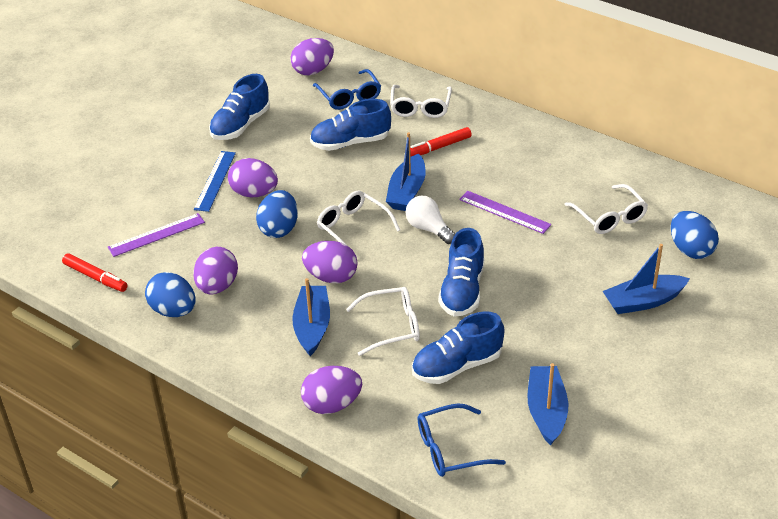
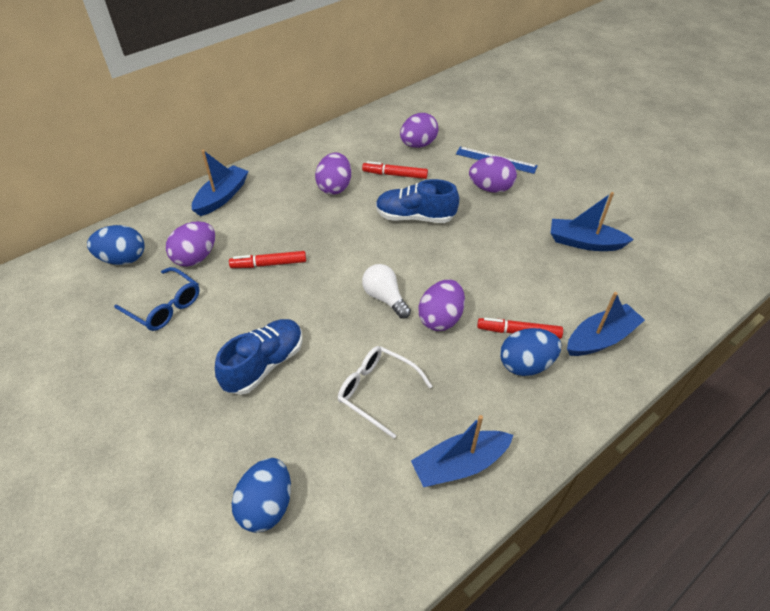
blue glasses: [313,69,381,110] [417,403,506,477] = 2 -> [114,267,200,331] = 1
blue shoe: [209,74,270,140] [310,99,391,151] [412,311,505,384] [438,228,484,317] = 4 -> [215,319,303,395] [376,179,459,223] = 2
purple ruler: [108,213,205,257] [459,191,551,234] = 2 -> none = 0
red marker: [62,253,128,292] [410,127,472,156] = 2 -> [229,251,306,268] [362,161,428,179] [477,318,563,339] = 3
white glasses: [317,191,400,257] [346,287,420,356] [390,85,452,118] [564,184,648,234] = 4 -> [338,346,432,439] = 1

